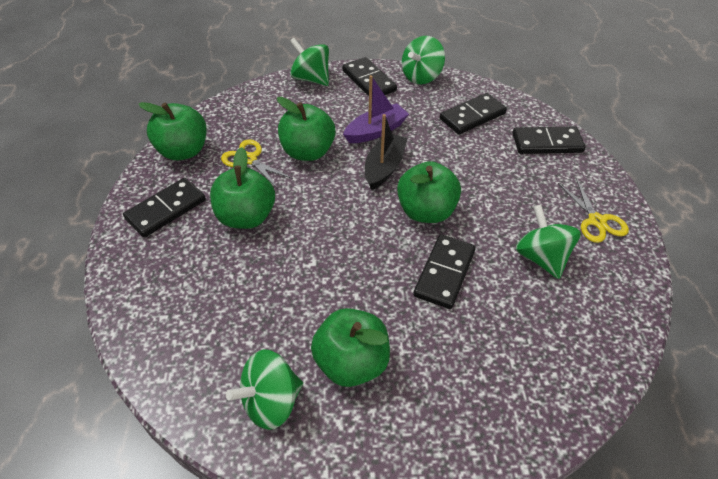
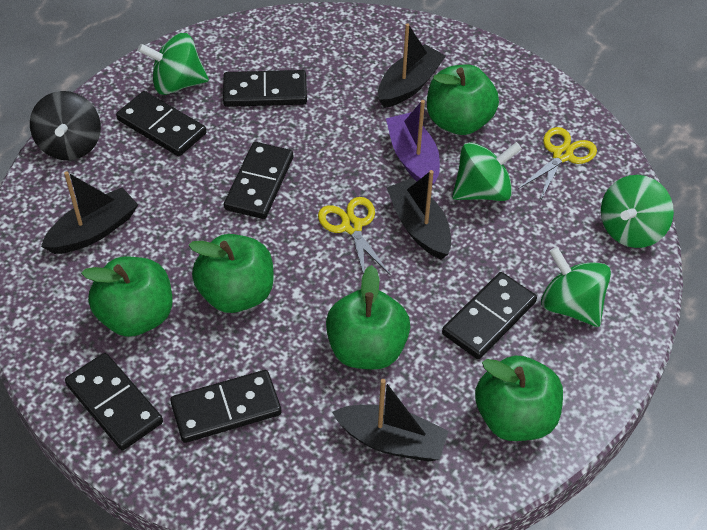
black boat: [365,114,407,190] = 1 -> [41,171,138,254] [332,379,449,462] [378,23,446,108] [386,170,451,260] = 4
black domino: [123,178,206,238] [342,57,397,96] [413,235,476,309] [440,93,507,134] [512,126,585,154] = 5 -> [65,353,163,450] [116,91,206,156] [170,370,281,443] [223,70,307,107] [224,142,293,219] [442,272,537,359] = 6
black spinning top: none = 0 -> [30,91,101,160] = 1

